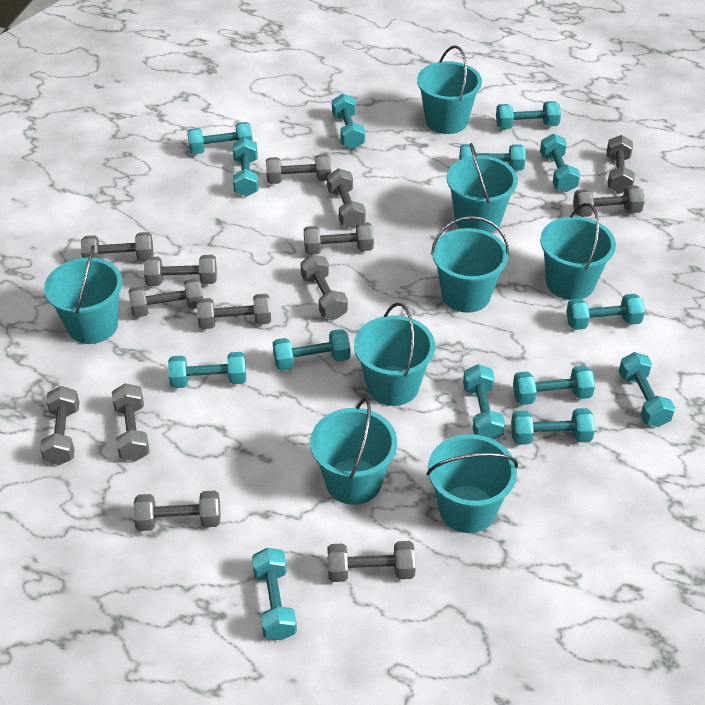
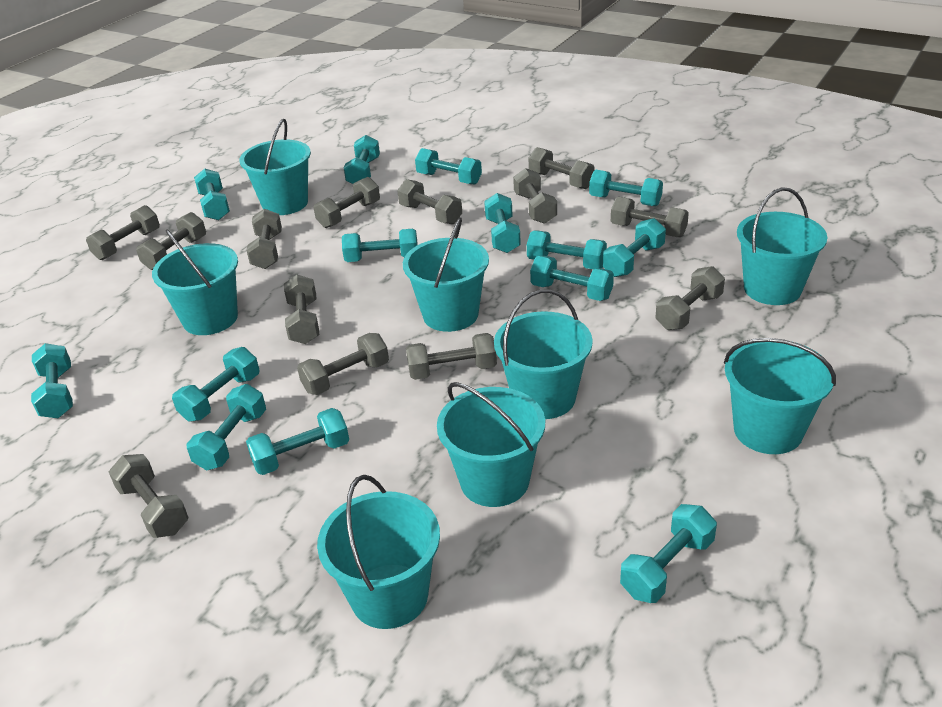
grey dumbbell: [40,386,80,465] [81,232,154,261] [112,383,150,461] [129,278,203,317] [133,490,221,531] [144,255,217,286] [197,294,271,329] [266,154,331,184] [300,254,348,319] [304,222,374,255] [327,168,366,229] [327,541,416,582] [573,185,645,217] [607,135,635,194] = 14 -> [86,205,160,260] [109,454,189,538] [136,212,206,270] [246,209,282,269] [284,275,319,344] [297,333,389,395] [313,177,380,228] [397,179,462,224] [406,333,497,380] [513,168,557,224] [529,147,595,189] [611,197,689,237] [655,266,725,330] = 13

